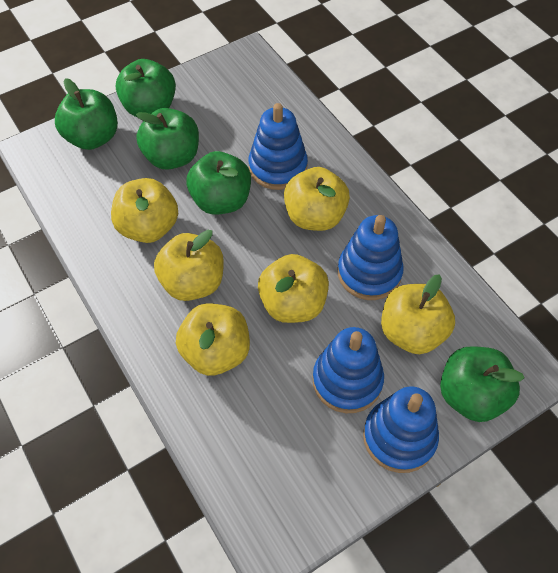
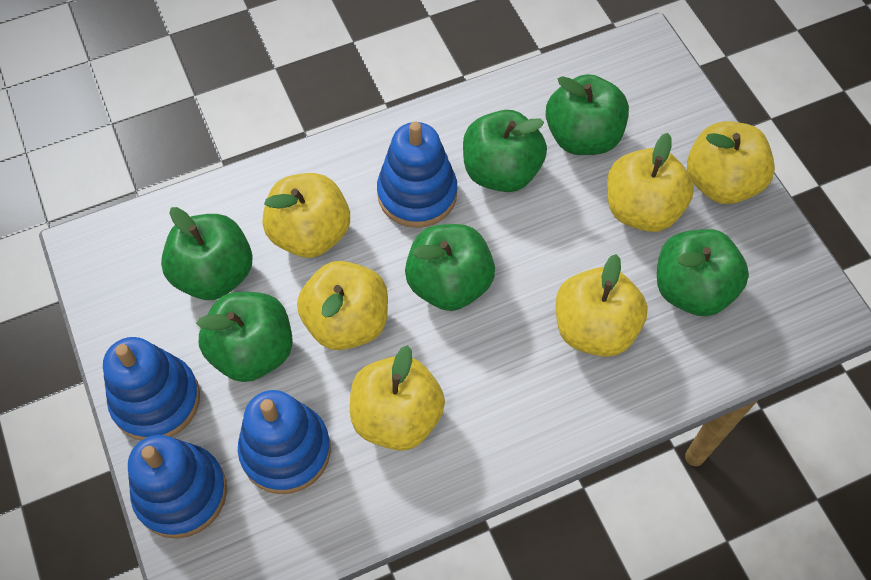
green apple: [55,78,118,150] [116,59,176,117] [136,108,199,170] [187,151,251,215] [440,346,525,422] = 5 -> [161,207,252,300] [196,292,293,382] [405,224,495,311] [463,110,547,192] [546,74,629,155] [657,229,749,316] = 6

